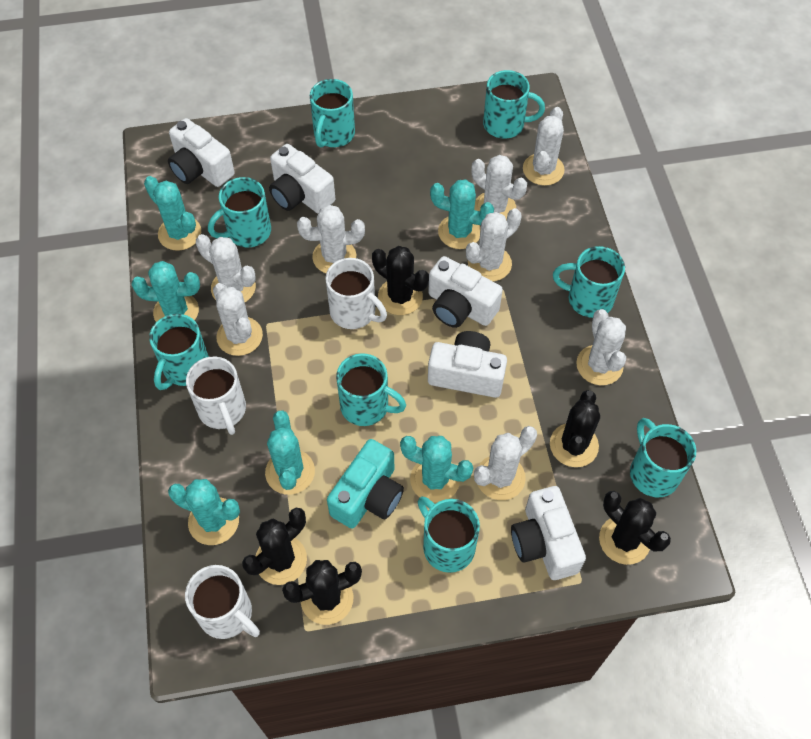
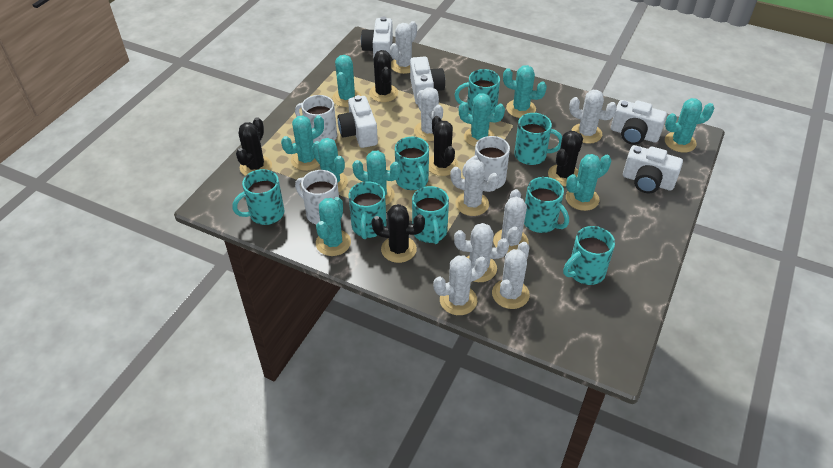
turquoise cactus: [131,261,200,322] [144,176,201,251] [168,479,240,545] [265,410,315,495] [400,436,473,503] [430,179,494,249] = 6 -> [281,115,324,171] [312,138,348,192] [316,197,351,256] [332,55,361,107] [352,150,401,205] [459,93,505,147] [503,65,547,118] [566,154,611,211] [665,98,714,153] = 9
turquoise camera: [327,439,404,529] = 1 -> none = 0

